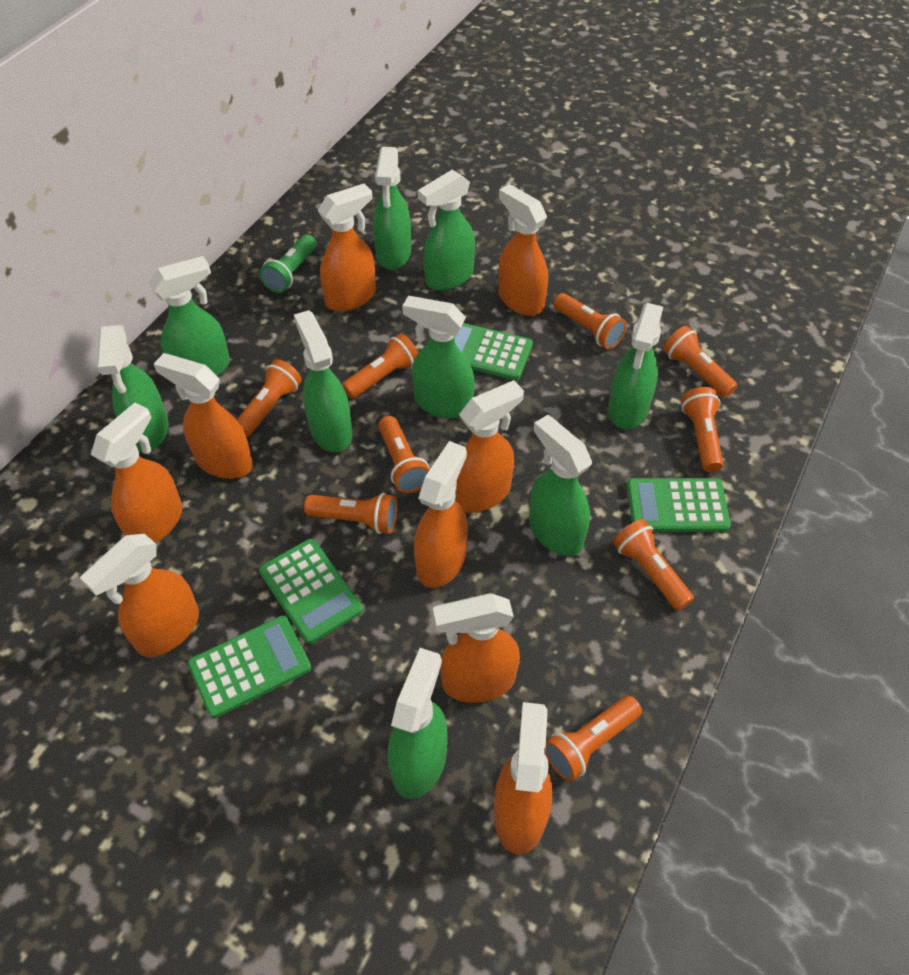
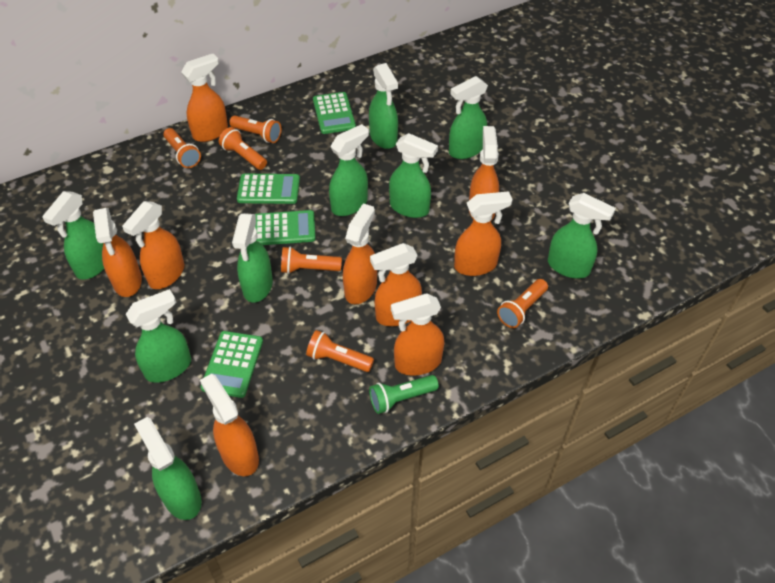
orange flashlight: [237,359,302,437] [304,493,398,534] [342,333,418,399] [378,416,429,493] [545,696,642,782] [553,293,627,349] [613,519,694,611] [663,326,738,398] [682,387,724,472] = 9 -> [163,128,201,168] [219,127,267,170] [229,115,281,143] [281,247,342,274] [306,330,374,372] [497,279,548,328] = 6

